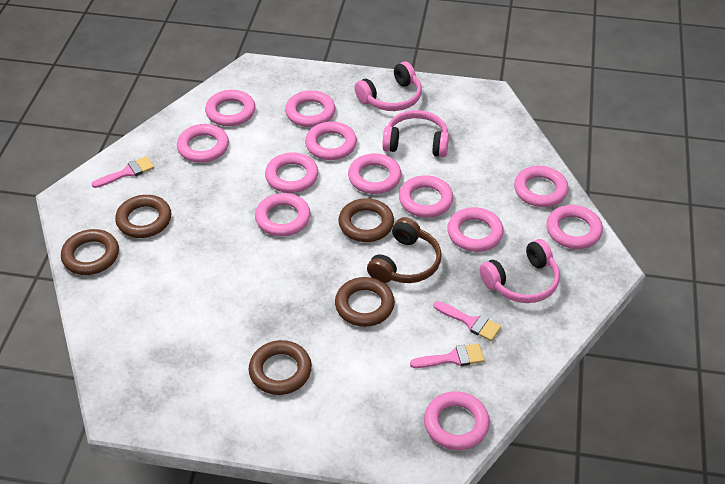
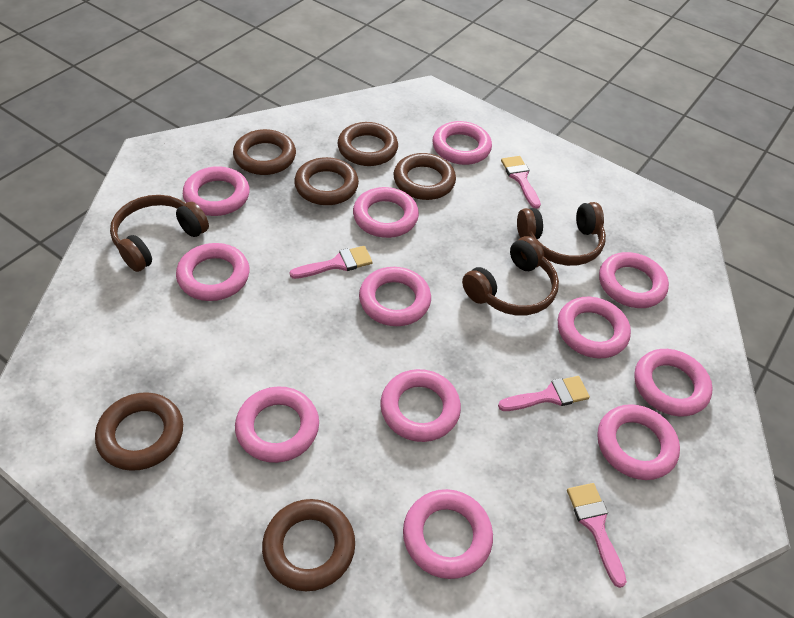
brown headphones: [367,217,441,283] = 1 -> [110,195,209,272] [462,236,559,316] [517,202,606,266] = 3
brown ring: [61,229,119,275] [115,195,171,238] [249,340,312,395] [335,277,395,327] [338,198,394,242] = 5 -> [95,392,183,471] [233,129,296,175] [262,499,355,591] [294,157,359,205] [338,122,398,166] [393,153,456,200] = 6
pink brush: [92,156,154,188] [410,344,485,368] [433,301,501,341] = 3 -> [290,246,373,279] [498,376,590,411] [501,156,541,209] [567,483,627,588] = 4
pink headphones: [355,62,422,111] [382,110,449,157] [480,239,560,303] = 3 -> none = 0

